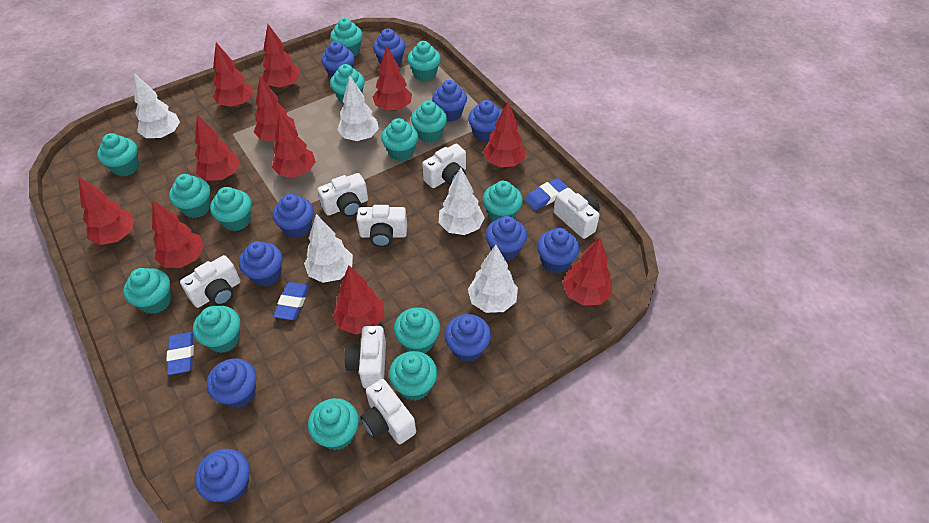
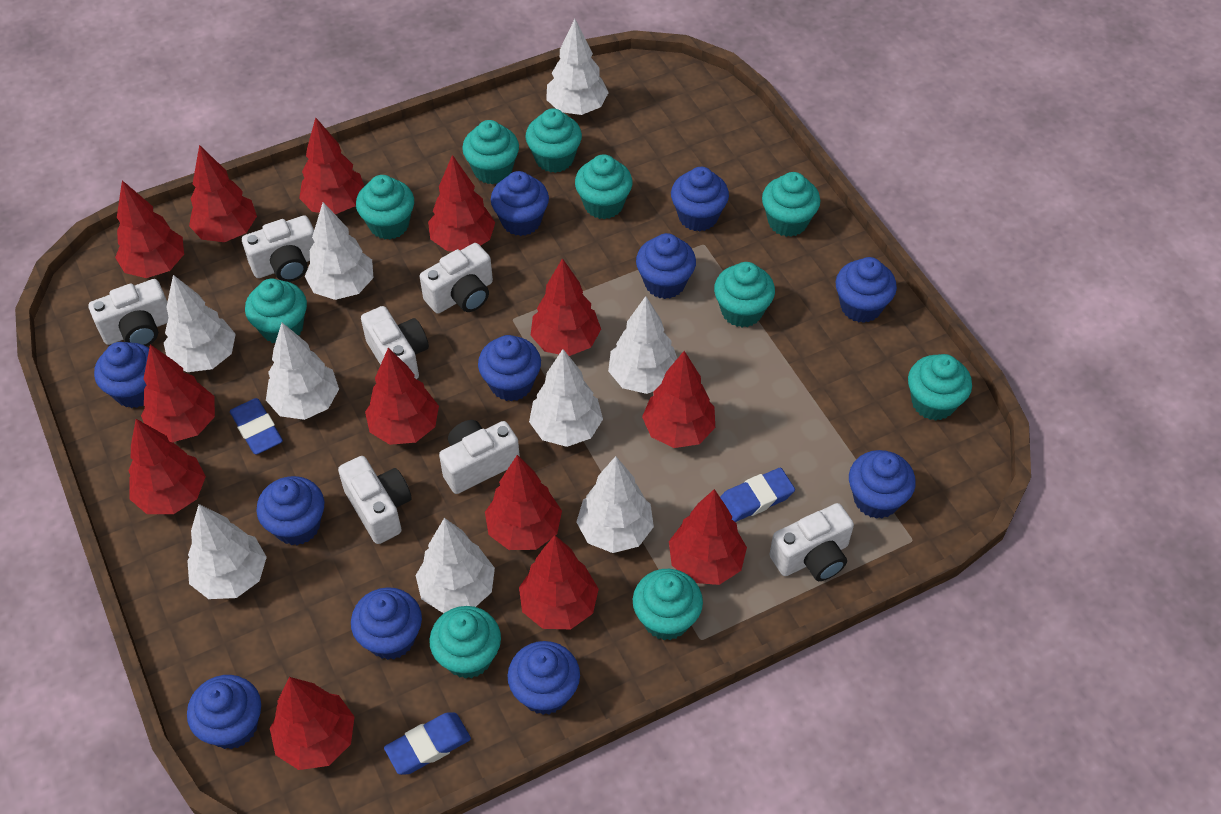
red tree: [78,176,135,245] [152,200,204,268] [195,115,240,181] [213,42,253,107] [254,77,296,142] [261,24,300,89] [272,111,316,178] [333,265,385,335] [372,47,412,111] [483,102,525,167] [563,237,612,306] = 11 -> [115,180,184,278] [128,419,206,514] [141,344,215,442] [189,145,257,242] [270,677,355,770] [299,118,364,214] [365,348,439,445] [428,155,495,251] [485,455,562,550] [519,535,599,629] [530,258,601,356] [642,351,715,448] [669,489,747,585] = 13
turquoise cupcake: [97,133,139,176] [124,268,171,314] [169,174,210,218] [193,306,240,353] [210,187,251,231] [308,398,359,450] [330,18,363,56] [330,64,365,104] [381,118,418,161] [389,351,437,401] [394,307,440,353] [408,41,441,81] [411,100,447,143] [483,180,523,221] = 14 -> [245,279,307,343] [356,175,414,240] [429,606,501,679] [462,120,519,184] [526,108,582,173] [575,155,633,219] [633,569,703,640] [714,262,775,327] [762,172,820,237] [908,354,972,421] = 10
white tree: [134,73,180,139] [304,214,353,283] [337,76,379,141] [439,167,485,235] [468,245,518,313] = 5 -> [164,275,236,372] [187,504,267,599] [266,323,339,420] [305,202,373,300] [416,518,495,613] [529,349,603,447] [546,19,609,115] [576,456,654,553] [608,296,677,394] = 9

